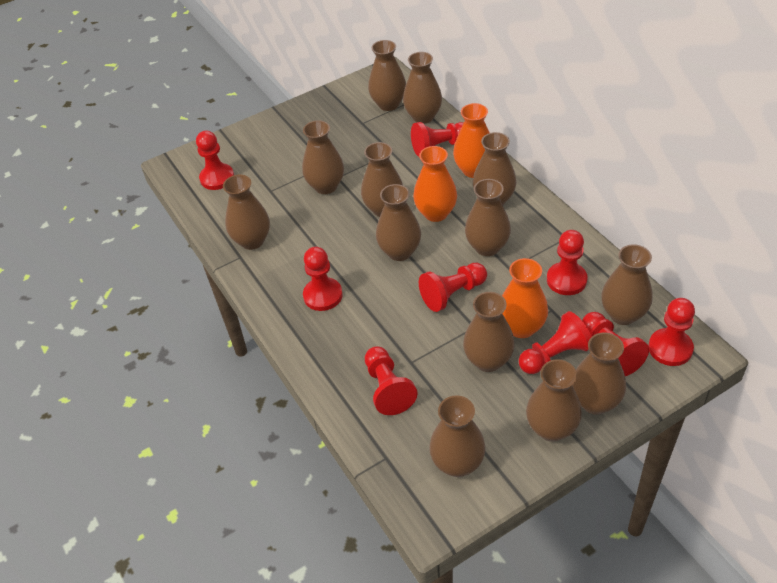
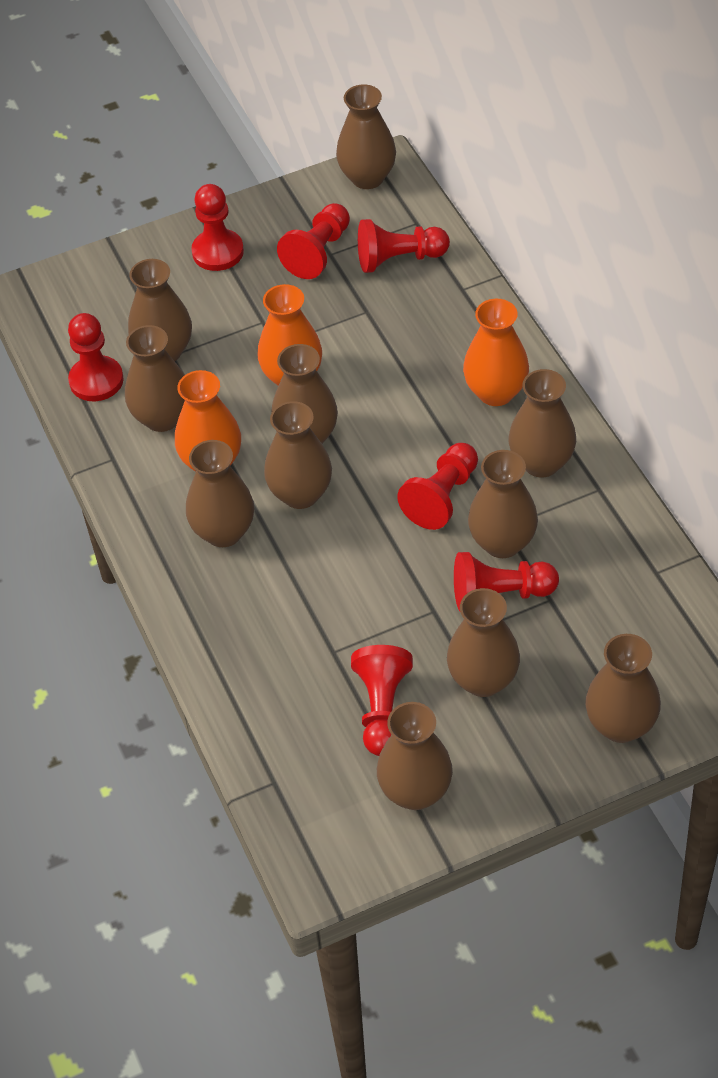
brown vase: [223,175,270,250] [302,120,344,194] [361,142,403,217] [368,40,406,111] [376,184,421,261] [403,52,442,124] [429,395,486,477] [463,292,515,372] [465,179,511,256] [473,132,516,205] [526,359,582,442] [572,332,626,414] [601,244,653,325] = 13 -> [125,325,185,432] [128,259,192,361] [186,440,254,547] [264,401,332,509] [271,344,338,444] [336,84,396,189] [377,702,453,810] [447,588,520,697] [468,450,538,558] [508,369,576,477] [585,634,661,743] = 11
red pawn: [196,130,234,190] [303,247,343,311] [365,346,418,415] [411,122,464,157] [419,263,487,312] [519,311,592,374] [547,230,588,295] [582,312,649,376] [648,298,695,366] = 9 -> [68,313,124,401] [191,184,244,271] [277,203,350,279] [351,645,413,756] [358,219,450,273] [397,443,478,530] [454,552,559,611] = 7

